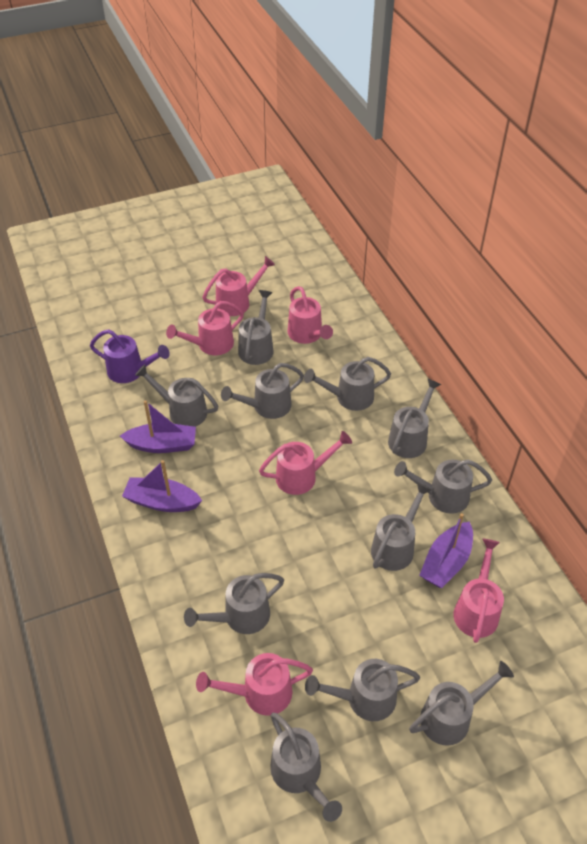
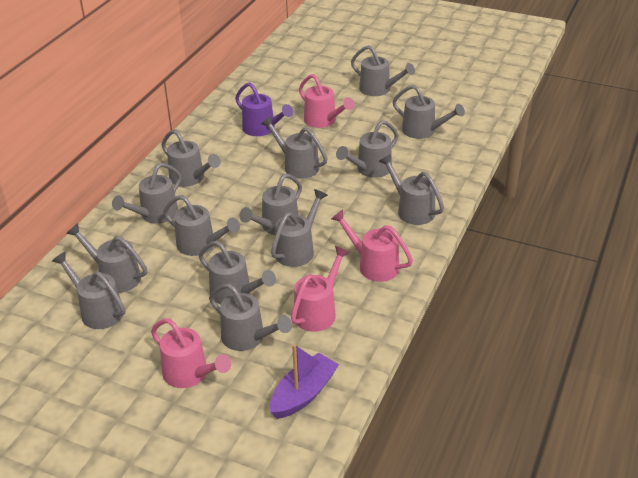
grey watering can: [135,364,218,427] [184,573,284,634] [221,363,304,419] [238,290,274,365] [270,713,342,822] [304,357,391,411] [305,659,420,721] [371,482,432,571] [388,378,441,458] [394,459,492,514] [409,661,514,746] = 11 -> [52,251,125,329] [66,223,147,293] [112,163,181,224] [162,129,221,187] [163,195,240,256] [199,241,276,304] [209,284,292,351] [239,174,302,235] [261,116,328,179] [271,189,328,267] [336,120,398,178] [351,45,415,96] [378,154,444,225] [393,85,465,139] = 14
pink watering can: [166,301,244,355] [196,653,313,716] [202,256,275,316] [259,431,352,495] [288,286,333,344] [453,539,504,643] = 6 -> [151,318,231,388] [291,246,350,332] [299,74,355,128] [331,210,413,282] = 4
purple boat: [120,400,196,453] [122,460,202,512] [419,513,473,588] = 3 -> [270,344,339,419] = 1

